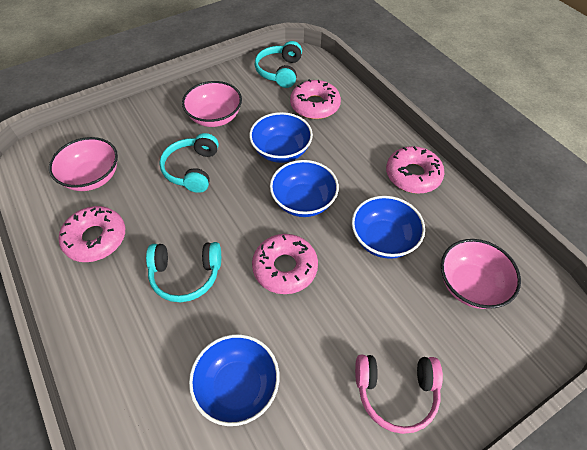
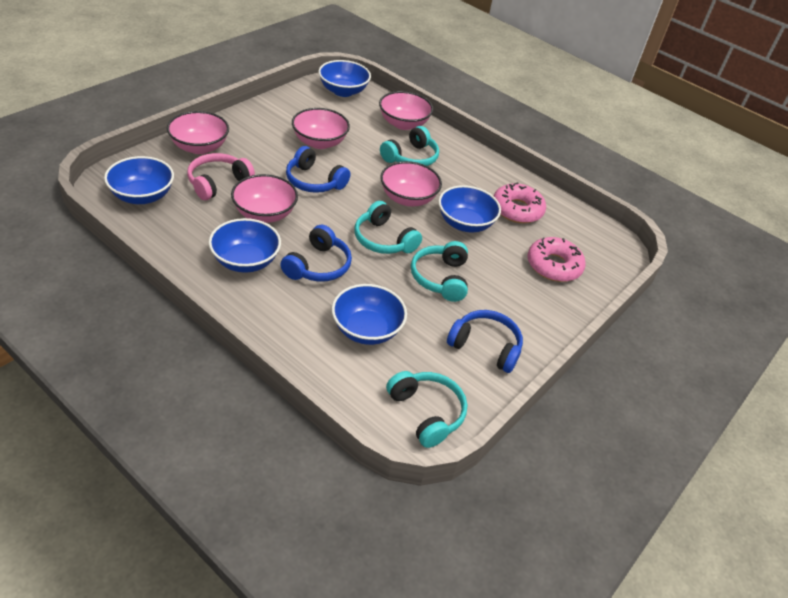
blue bowl: [189,334,279,426] [249,112,313,163] [270,160,339,217] [352,196,425,259] = 4 -> [104,156,174,204] [209,218,281,273] [318,60,371,97] [332,284,407,345] [438,185,501,232] = 5
blue headphones: none = 0 -> [280,225,352,282] [286,146,350,193] [447,310,523,373] = 3
pink bowl: [49,137,118,191] [182,81,242,127] [441,239,521,309] = 3 -> [167,111,229,154] [231,174,298,223] [292,108,350,149] [379,91,433,130] [380,161,442,206] = 5
pink donut: [59,206,125,262] [252,234,318,294] [290,79,341,119] [386,146,444,194] = 4 -> [494,182,546,223] [527,237,586,282] = 2
turquoise headphones: [146,242,221,302] [159,133,219,193] [255,41,302,88] = 3 -> [355,201,422,254] [380,126,439,166] [386,371,467,448] [411,241,468,302] = 4

